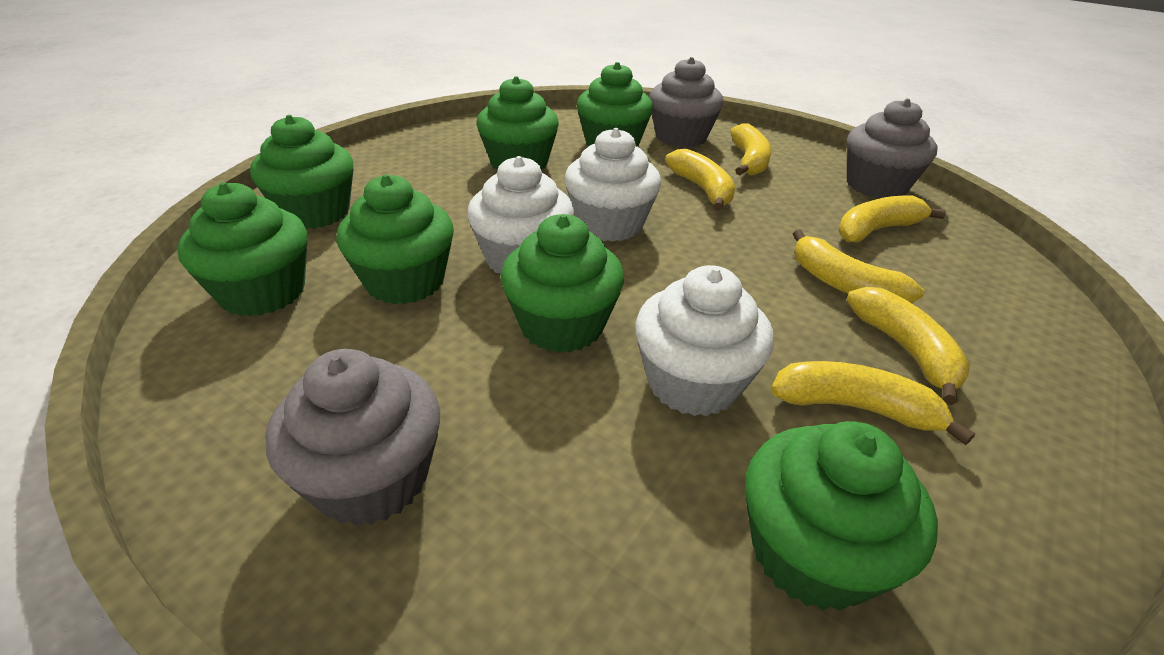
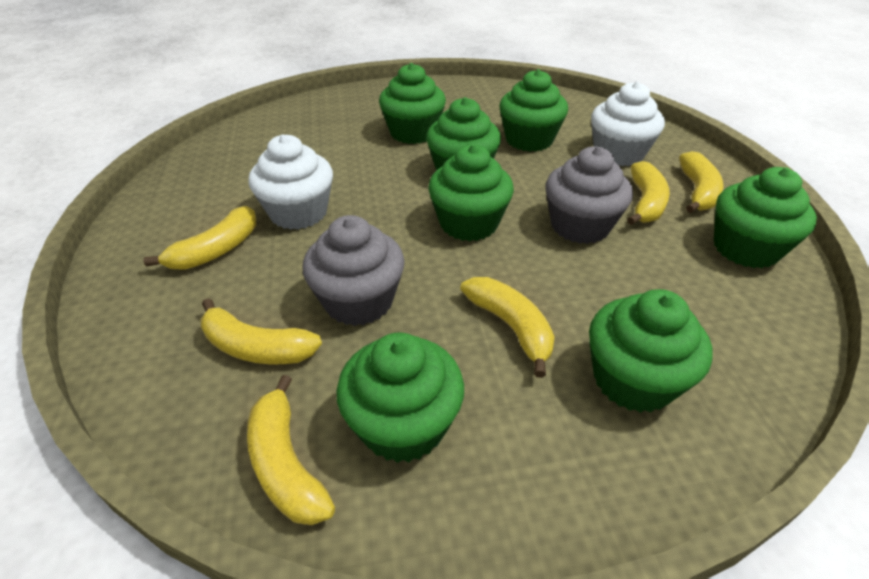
grey cupcake: [266,349,440,526] [649,57,723,147] [847,98,937,199] = 3 -> [303,215,405,326] [545,146,633,244] = 2
white cupcake: [467,156,574,274] [565,128,661,242] [635,265,774,416] = 3 -> [248,134,333,230] [591,81,665,166] = 2

